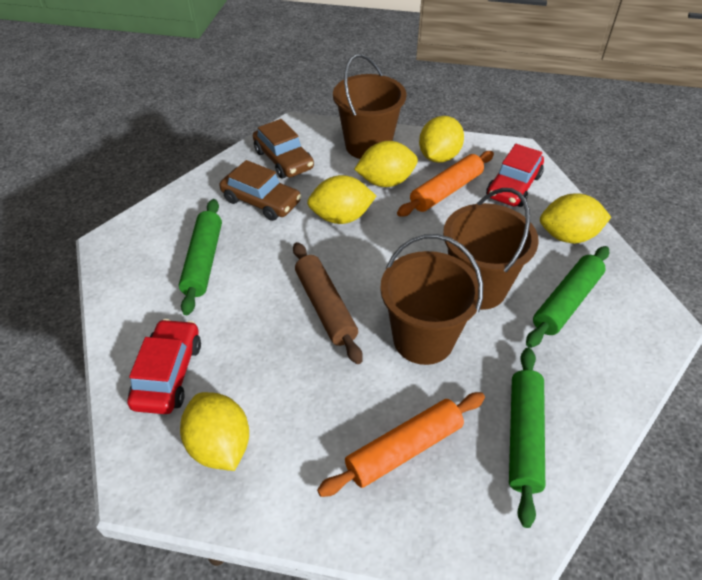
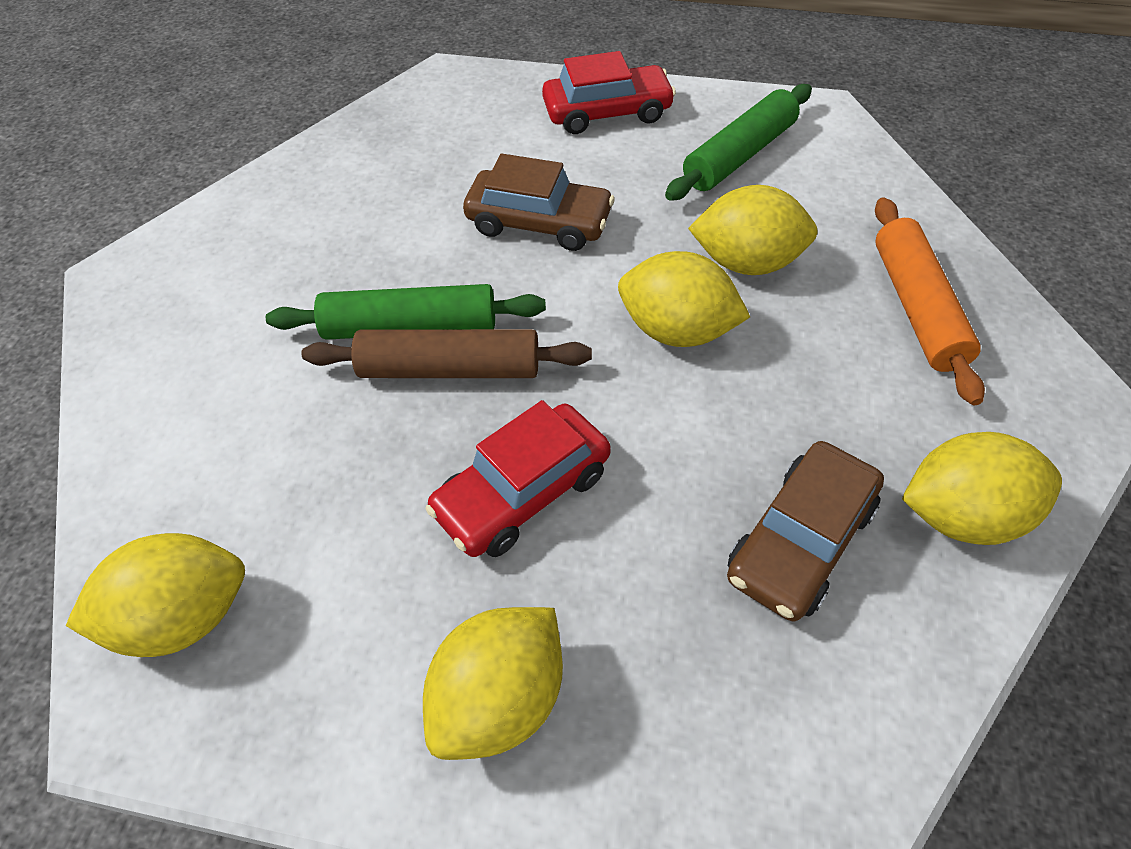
brown bucket: [333,54,406,159] [380,234,483,365] [443,188,539,310] = 3 -> none = 0
green rolling pin: [179,199,222,315] [509,348,545,528] [526,246,609,348] = 3 -> [266,284,546,340] [665,84,812,201] = 2
orange rolling pin: [317,392,485,497] [397,151,494,217] = 2 -> [875,198,985,405] = 1

